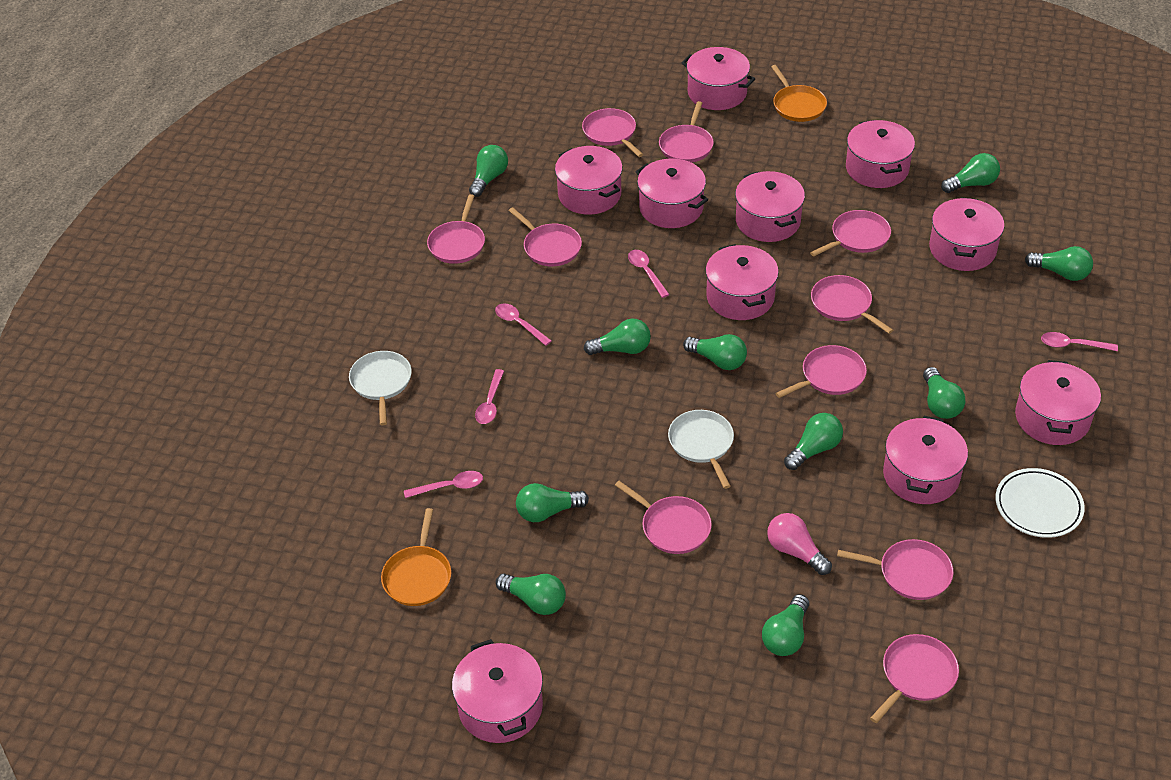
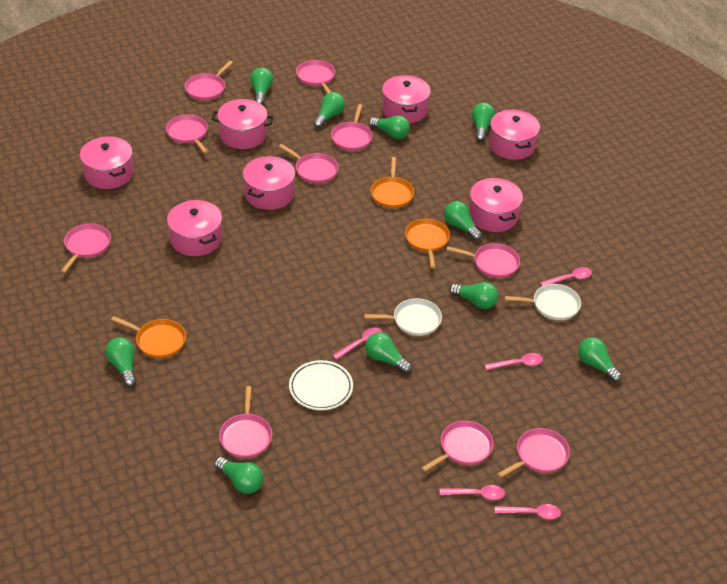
orange pan: [381,508,451,606] [771,65,827,122] = 2 -> [111,316,186,358] [371,157,414,208] [405,218,450,269] = 3
pink light bulb: [767,513,832,575] = 1 -> none = 0
pink pot: [452,639,543,743] [555,146,623,215] [636,158,708,228] [682,47,755,110] [706,244,779,320] [735,171,805,242] [846,120,915,188] [883,416,968,504] [929,197,1004,271] [1015,360,1101,445] = 10 -> [80,136,134,189] [167,200,222,256] [212,99,273,149] [243,156,295,210] [382,75,431,123] [469,178,523,232] [489,109,540,160] = 7

